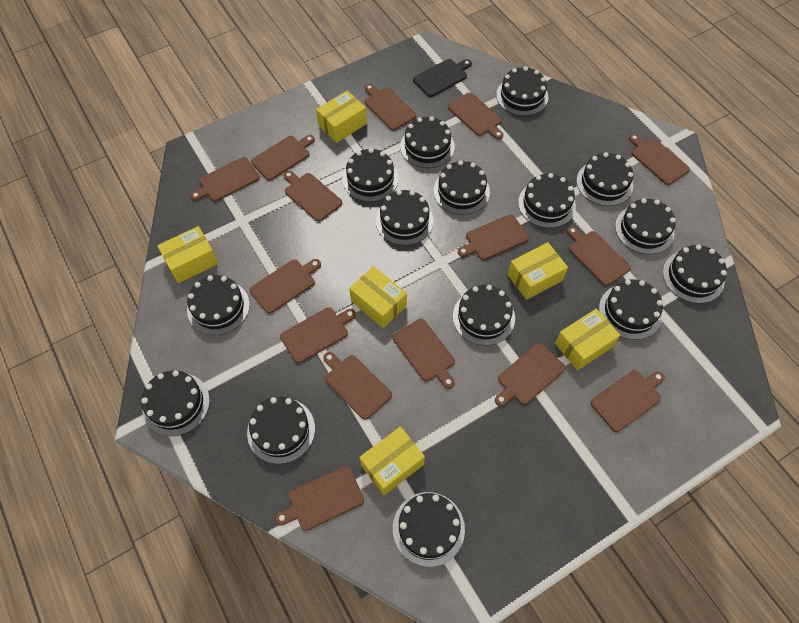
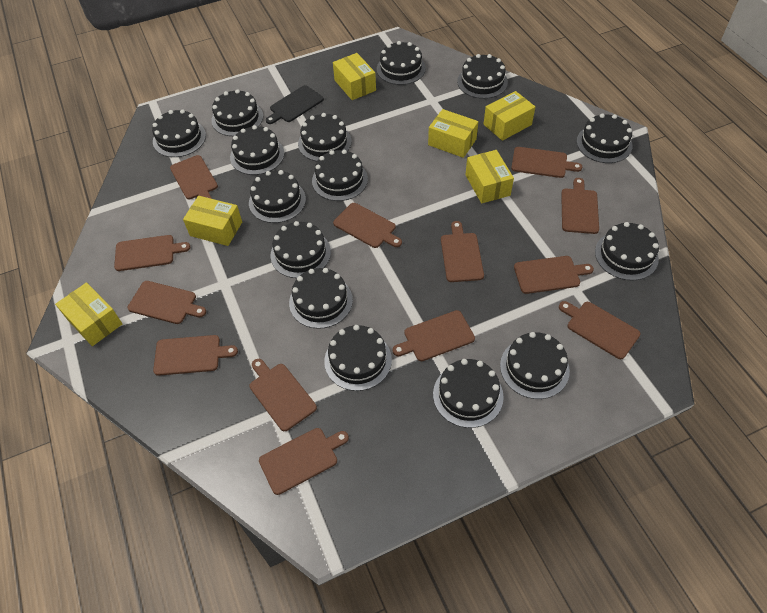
brown cutting board: [190,157,260,202] [249,259,321,314] [251,135,315,181] [275,466,364,531] [280,307,356,363] [283,171,342,222] [323,352,392,420] [364,84,416,131] [393,319,455,389] [448,92,504,140] [457,214,529,260] [495,343,565,406] [567,226,631,286] [591,370,665,432] [629,134,690,185] = 15 -> [114,235,190,271] [127,281,206,324] [153,335,238,376] [170,155,218,200] [249,359,317,431] [259,428,349,495] [333,203,402,248] [392,310,475,361] [441,221,484,282] [511,147,582,178] [514,256,594,294] [559,301,640,359] [561,178,599,234] = 13

